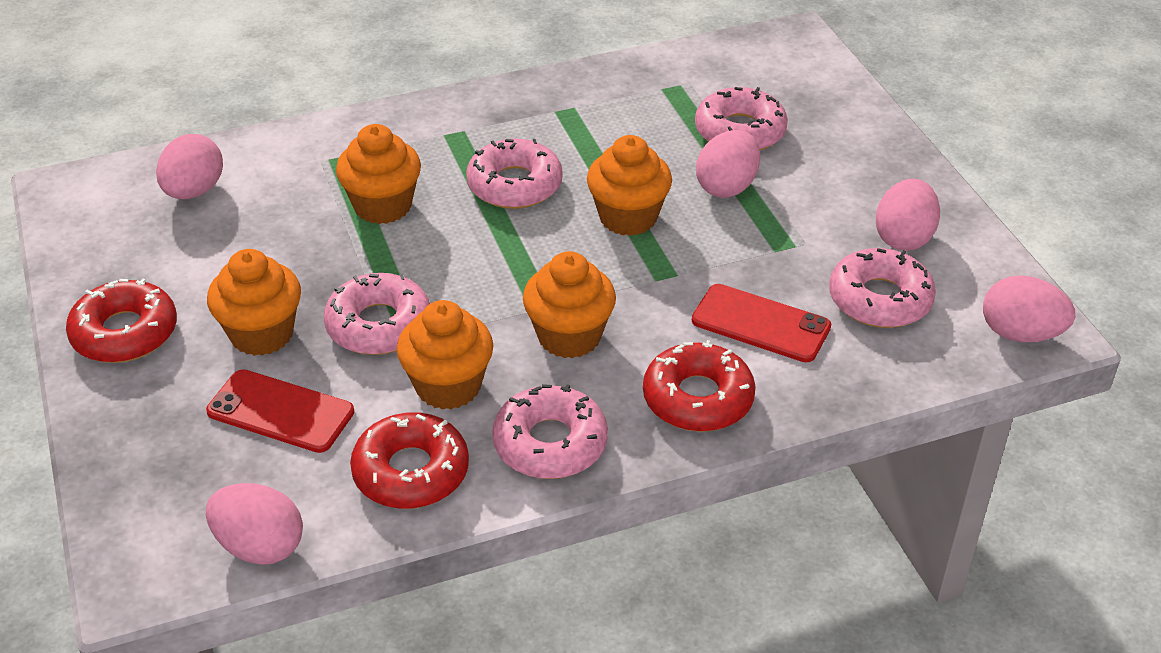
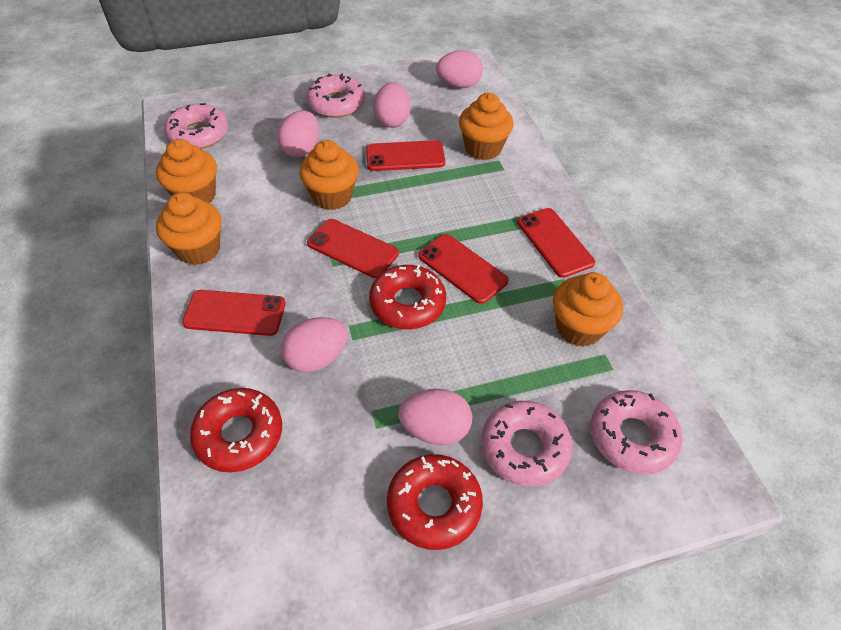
pink donut: [324,273,430,355] [466,139,563,209] [492,384,608,479] [695,87,788,150] [829,248,936,328] = 5 -> [164,103,228,149] [306,73,365,118] [481,401,573,487] [590,390,682,474] = 4
red phone: [206,369,354,453] [692,284,831,362] = 2 -> [182,290,286,336] [307,219,399,278] [366,140,445,171] [418,234,509,304] [517,208,595,278] = 5

